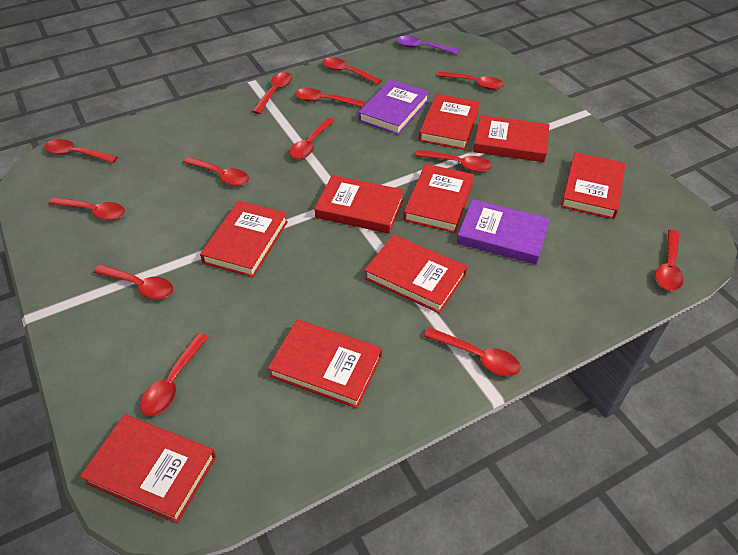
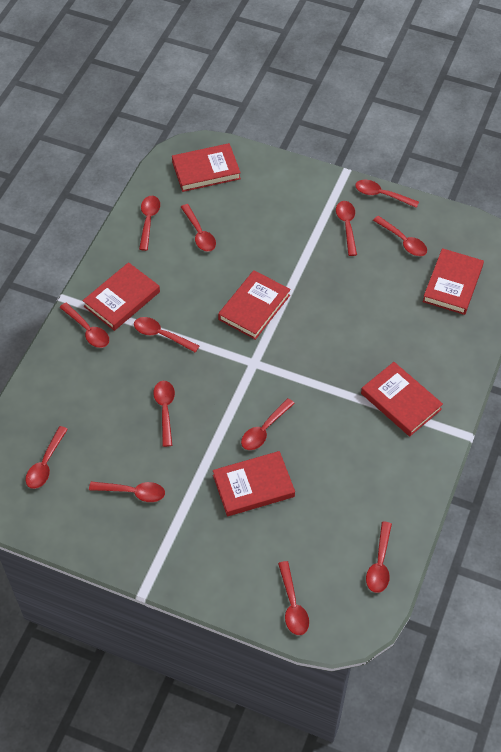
purple book: [358,79,429,135] [457,199,550,265] = 2 -> none = 0
purple spoon: [397,36,459,54] = 1 -> none = 0
red book: [80,414,216,523] [200,201,288,277] [268,320,382,408] [314,175,404,234] [364,234,467,314] [403,164,474,233] [419,94,480,150] [473,115,549,162] [561,152,625,219] = 9 -> [82,262,160,331] [172,143,241,192] [213,451,295,516] [218,270,291,340] [361,362,443,436] [423,248,484,315] = 6

